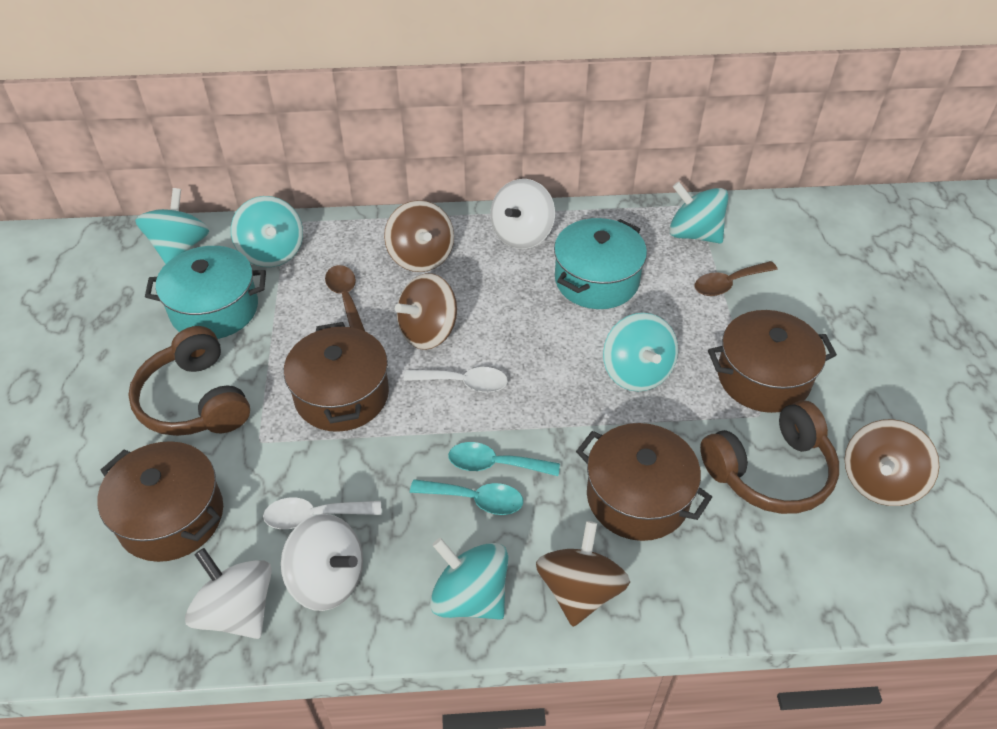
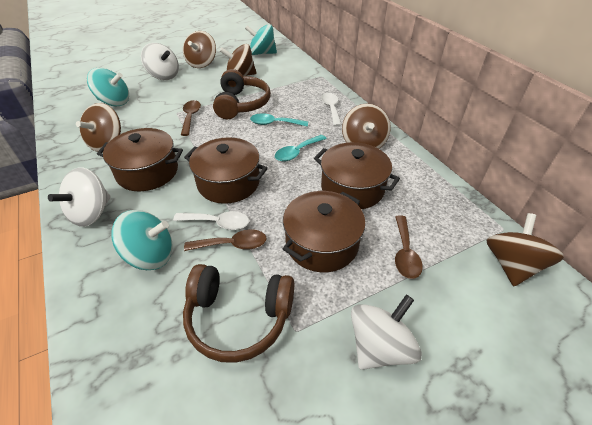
brown spinning top: [384,200,454,272] [395,273,457,350] [536,521,630,627] [845,419,939,506] = 4 -> [76,103,121,152] [183,31,216,68] [220,44,256,76] [342,104,391,149] [486,213,564,286] = 5
brown spoon: [325,265,365,331] [695,261,778,296] = 2 -> [181,100,201,136] [184,229,267,251] [395,215,423,279] = 3
turquoise pot: [145,246,266,339] [554,218,647,309] = 2 -> none = 0
turquoise spinning top: [135,188,209,264] [231,196,303,267] [430,538,508,620] [603,313,678,391] [669,182,729,243] = 5 -> [87,68,129,106] [111,210,173,270] [245,24,277,55] = 3

